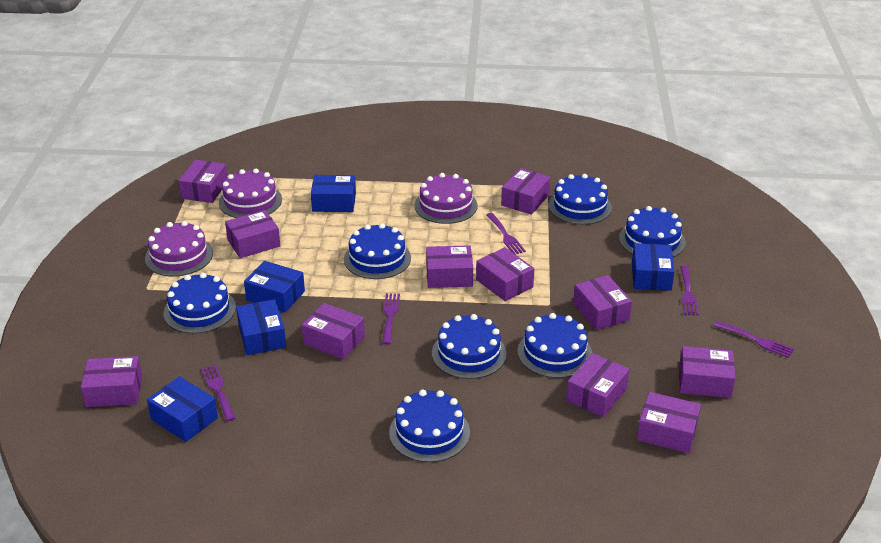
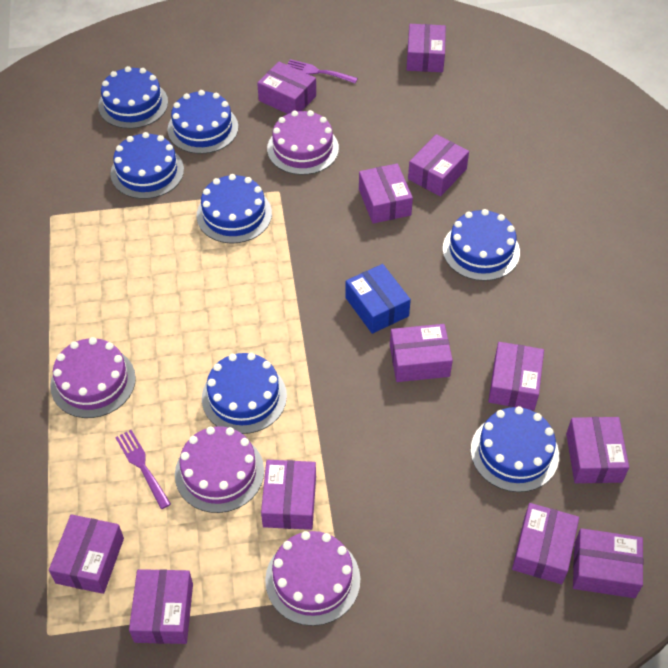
blue box: [147,376,218,442] [236,299,286,355] [244,261,305,312] [311,175,356,212] [632,243,675,291] = 5 -> [345,264,411,334] = 1
purple box: [81,356,142,407] [179,160,227,203] [225,210,280,258] [302,303,365,359] [426,245,473,288] [476,247,534,301] [501,168,550,215] [566,353,629,417] [573,275,632,330] [637,392,701,453] [679,346,735,398] = 11 -> [49,514,124,594] [129,569,193,644] [257,62,316,114] [261,460,316,530] [359,163,413,224] [390,324,453,382] [407,24,446,72] [408,134,469,197] [488,342,544,410] [512,503,579,584] [566,417,629,483] [573,528,643,598] = 12
purple cake: [145,221,213,276] [219,169,282,218] [414,173,478,224] = 3 -> [50,337,136,418] [175,426,264,513] [265,531,360,626] [267,110,339,175] = 4
purple fork: [201,364,236,421] [382,293,400,344] [486,213,526,255] [680,266,699,315] [714,321,794,358] = 5 -> [115,430,171,509] [287,59,358,83] = 2

